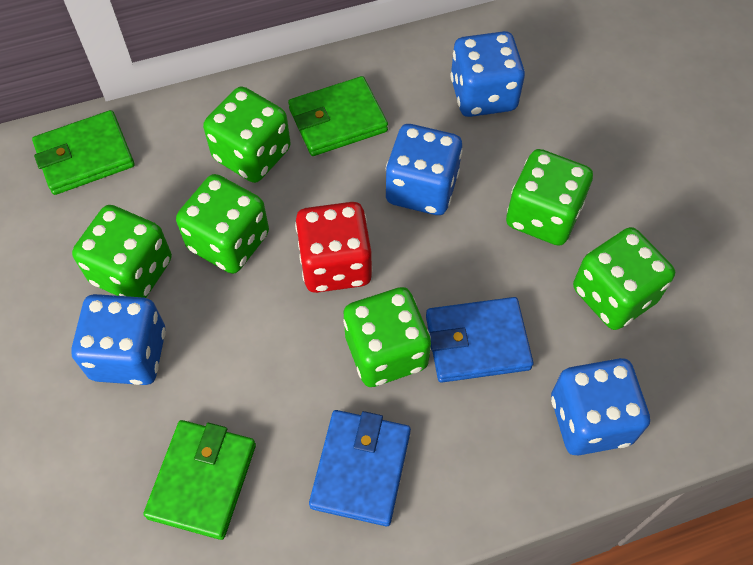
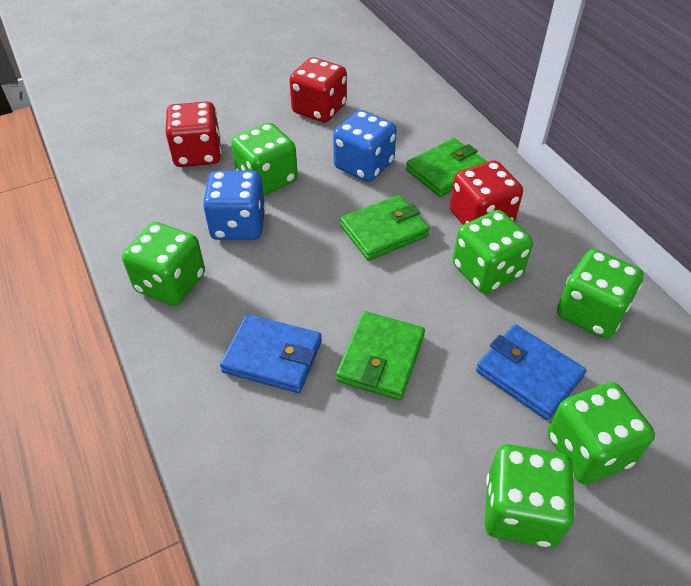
blue dice: [71,294,166,385] [386,124,463,215] [450,31,525,117] [551,358,650,455] = 4 -> [203,171,266,240] [333,110,397,182] = 2
red dice: [295,202,373,293] = 1 -> [165,102,221,167] [289,57,347,123] [450,160,523,225] = 3

